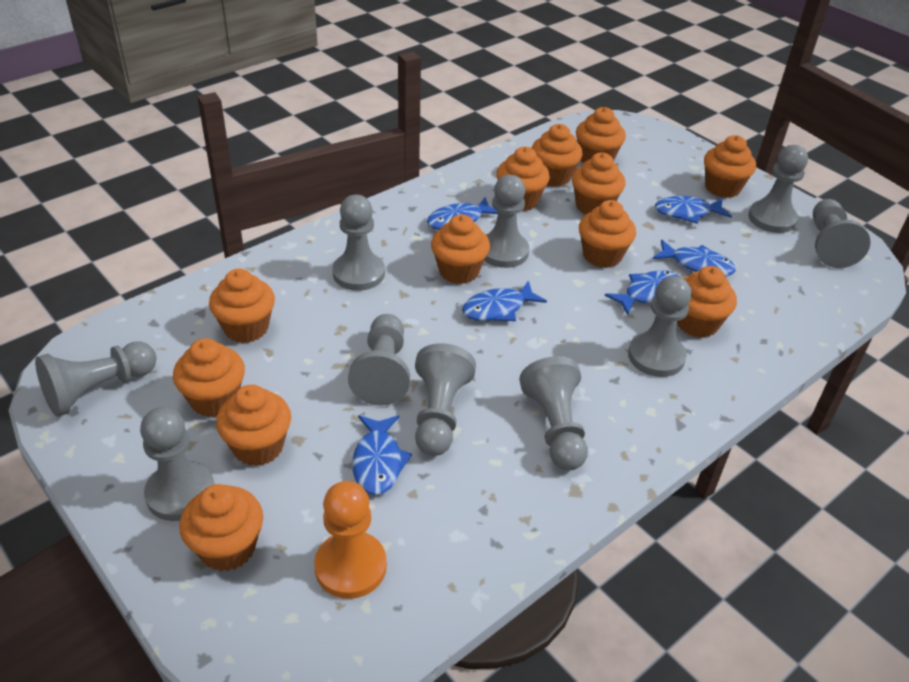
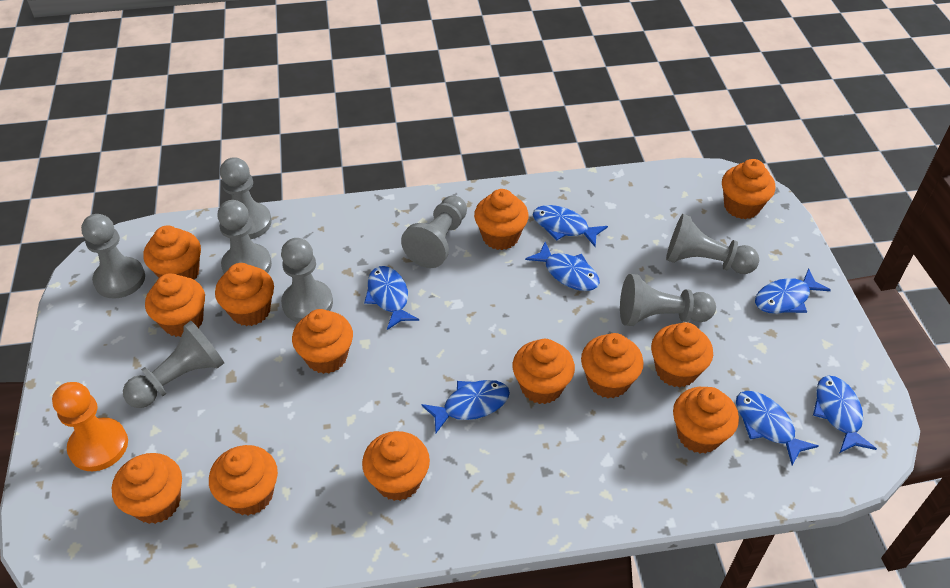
blue fish: [352,415,412,495] [427,197,498,230] [462,280,547,321] [605,270,679,315] [652,239,736,276] [655,196,732,224] = 6 -> [364,266,419,330] [421,380,510,433] [525,242,600,291] [533,205,608,247] [736,391,819,465] [755,268,831,314] [813,376,877,453] = 7
grey pawn: [35,341,156,417] [140,407,215,521] [332,195,385,291] [348,314,410,405] [415,343,476,456] [484,175,529,268] [519,356,588,470] [628,276,692,377] [748,145,808,233] [813,199,871,268] = 10 -> [81,214,145,299] [123,321,224,408] [217,200,272,274] [220,157,272,239] [281,238,333,322] [401,195,467,268] [620,274,716,326] [666,214,759,274] = 8
orange cupcake: [173,338,245,417] [179,484,263,571] [209,269,275,343] [216,385,291,466] [431,214,490,284] [496,147,550,211] [532,124,583,187] [572,152,625,214] [576,107,626,163] [579,200,636,268] [677,266,737,338] [704,135,756,198] = 12 -> [112,453,182,524] [143,225,201,279] [145,273,205,337] [209,445,278,515] [215,263,274,326] [292,309,353,374] [362,431,430,501] [474,189,529,250] [513,339,575,404] [581,333,644,398] [651,322,713,388] [673,387,739,454] [722,159,775,219] = 13

